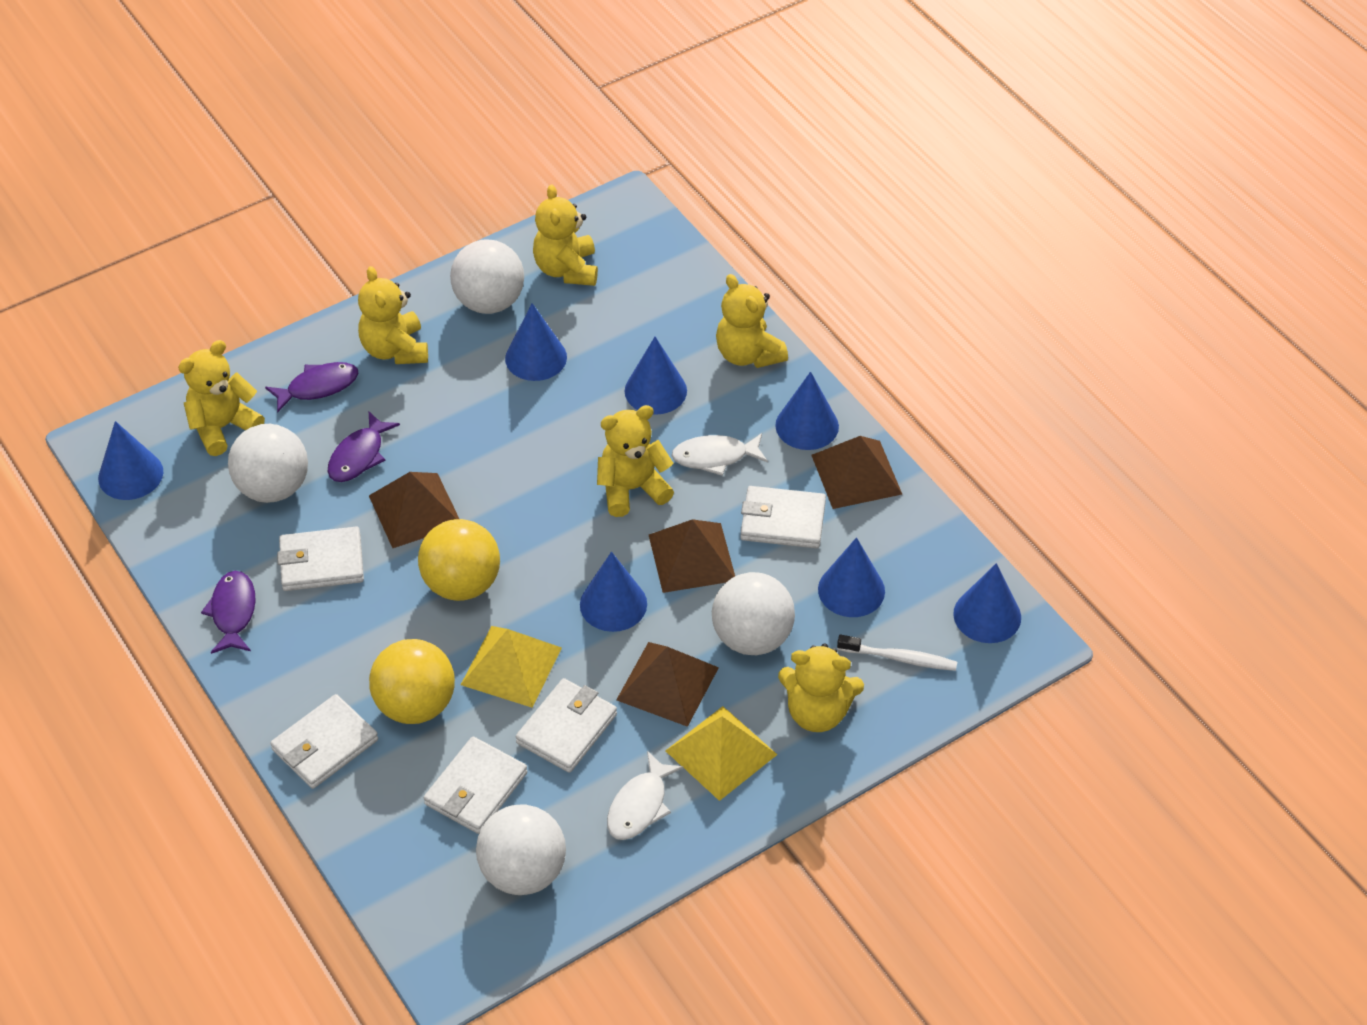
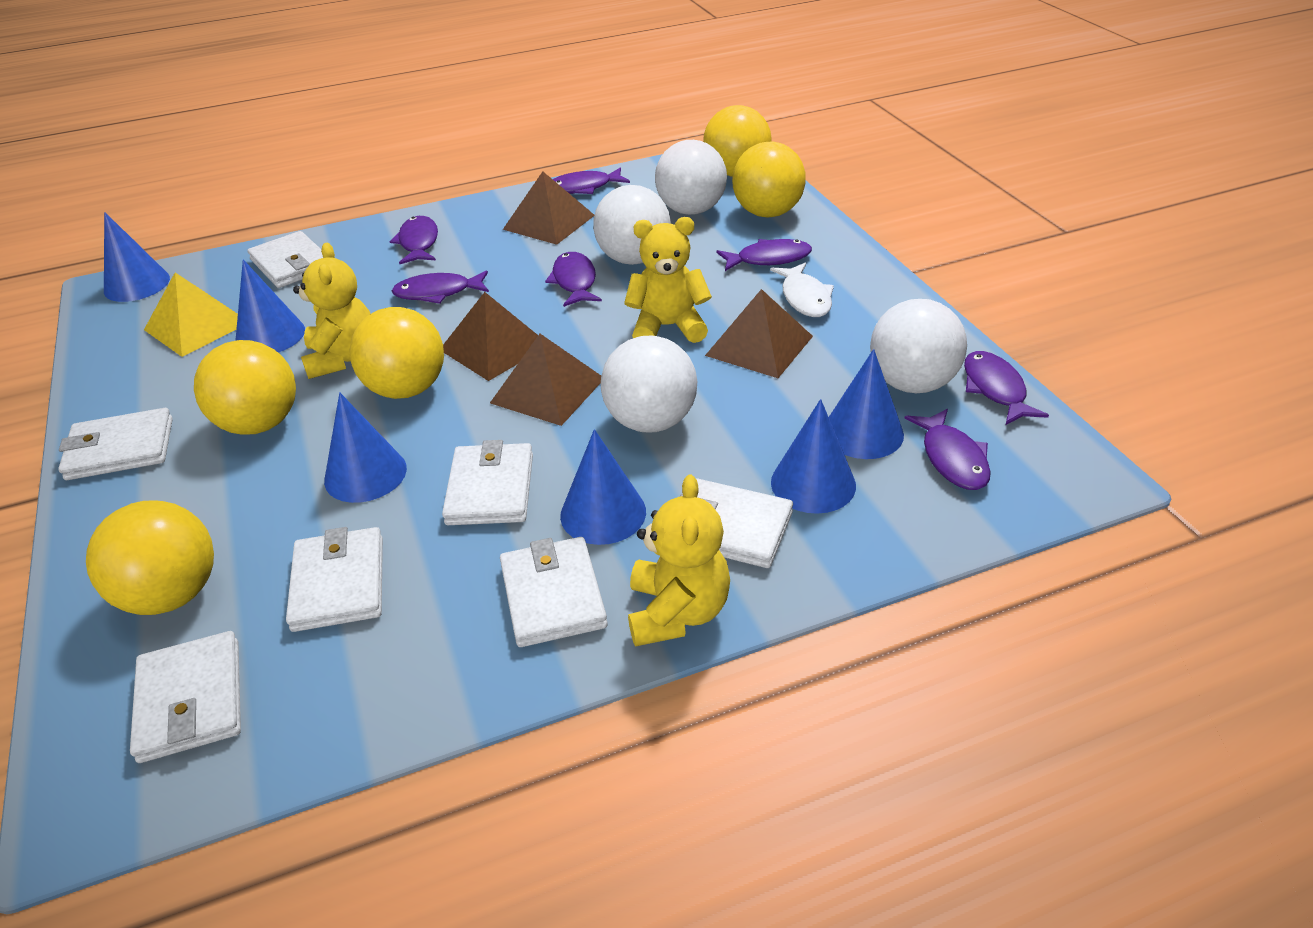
blue cone: [98,421,163,500] [505,303,567,381] [580,552,647,632] [624,337,687,415] [775,372,839,450] [818,537,885,617] [953,563,1021,643] = 7 -> [104,212,170,302] [235,260,305,352] [324,393,407,503] [560,429,646,545] [771,399,856,514] [829,349,904,459] = 6
purple fish: [201,571,256,654] [265,362,358,413] [328,412,400,482] = 3 -> [389,216,438,264] [392,270,489,304] [545,252,602,307] [553,167,630,194] [717,239,812,271] [904,409,991,490] [964,351,1049,425] = 7
white fish: [607,751,684,840] [672,433,768,476] = 2 -> [770,262,834,317] = 1
white toothbrush: [837,635,957,671] = 1 -> none = 0
white wallet: [270,694,378,789] [277,527,364,591] [424,737,528,834] [516,678,617,773] [740,486,826,548] = 5 -> [58,408,173,480] [130,631,241,763] [247,231,323,288] [286,527,383,632] [442,440,533,525] [500,537,608,647] [680,478,793,568] = 7
yellow ball: [369,639,455,724] [418,519,500,601] = 2 -> [86,501,214,615] [194,340,296,435] [350,307,444,399] [703,105,772,177] [732,142,806,218] = 5
yellow pyramid: [461,626,562,708] [665,706,777,801] = 2 -> [144,273,238,357] = 1
yellow teddy bear: [178,340,265,456] [358,266,428,364] [533,184,598,286] [597,405,674,517] [716,274,788,368] [778,644,864,732] = 6 -> [293,243,371,379] [624,217,712,343] [628,475,730,647] = 3

